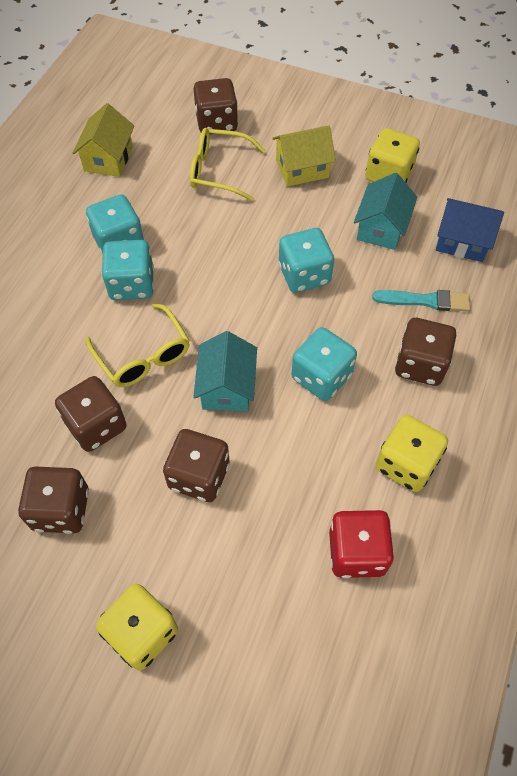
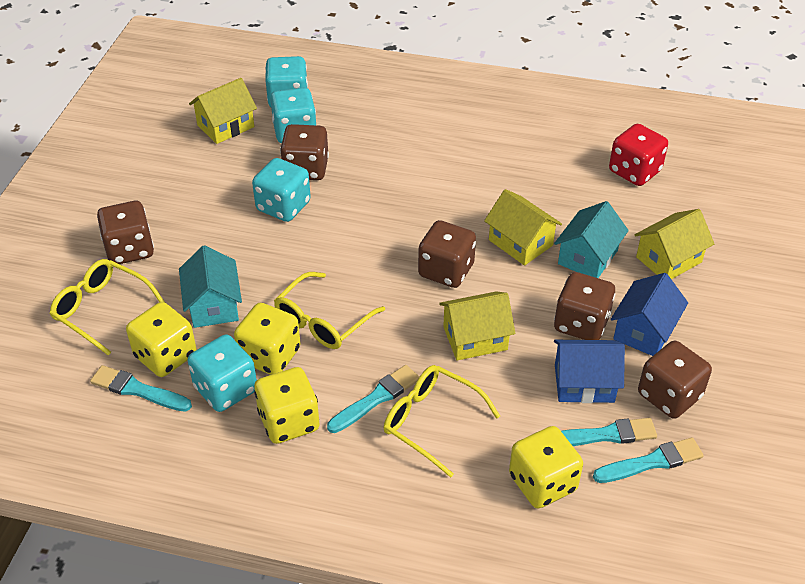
blue house: [436,198,504,262] = 1 -> [554,340,625,403] [611,273,688,356] = 2
turquoise brush: [372,290,470,311] = 1 -> [90,365,192,412] [327,365,419,433] [561,418,657,446] [593,437,704,483] = 4
yellow dice: [96,584,178,671] [365,128,420,183] [376,415,448,492] = 3 -> [126,302,197,377] [234,303,301,375] [254,367,320,444] [509,426,583,508] = 4
yellow glasses: [86,303,190,387] [190,128,266,201] = 2 -> [50,259,165,356] [274,272,385,349] [384,365,500,478] = 3
yellow house: [73,103,135,177] [272,125,336,187] = 2 -> [189,78,257,144] [439,291,515,361] [484,189,562,266] [634,209,714,279] = 4

